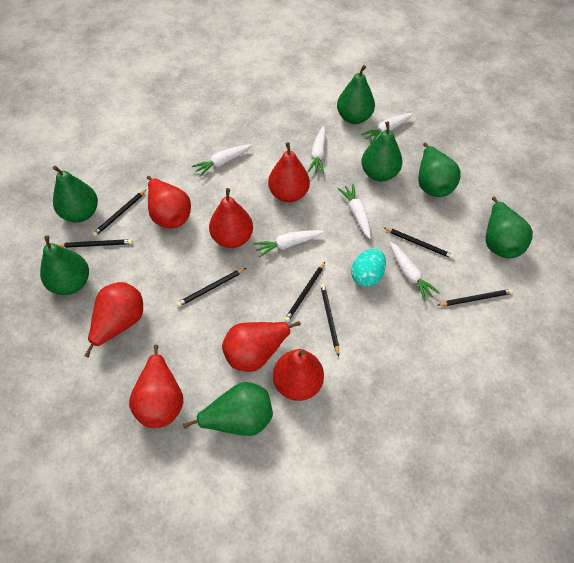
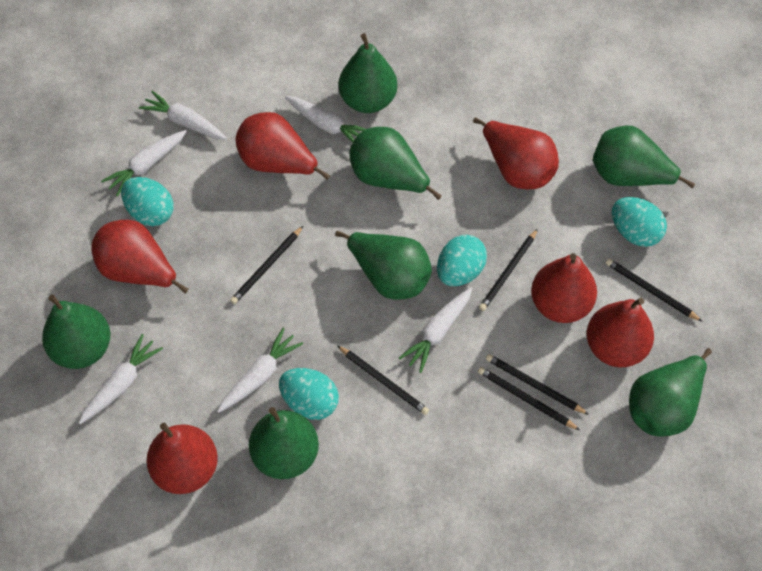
black pencil: [58,239,133,248] [92,189,147,236] [176,268,246,307] [284,262,325,322] [320,284,339,356] [383,227,454,259] [438,289,513,306] = 7 -> [230,226,303,304] [337,345,429,415] [478,367,580,430] [479,229,538,311] [486,354,589,415] [605,258,703,322] = 6
red pear: [85,282,143,358] [129,345,184,428] [147,176,191,228] [209,188,253,248] [222,321,301,372] [268,142,310,202] [273,349,324,401] = 7 -> [91,220,189,294] [146,423,218,494] [235,112,331,180] [473,118,559,189] [531,253,597,323] [587,298,654,367] = 6
turquoise egg: [351,248,386,287] = 1 -> [121,177,174,226] [279,368,339,420] [437,235,487,286] [612,197,667,247] = 4

